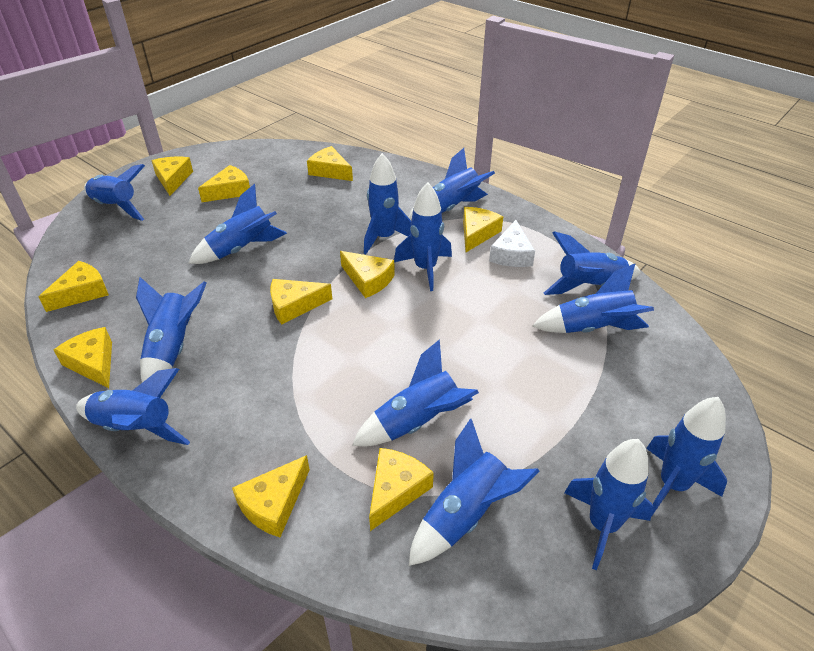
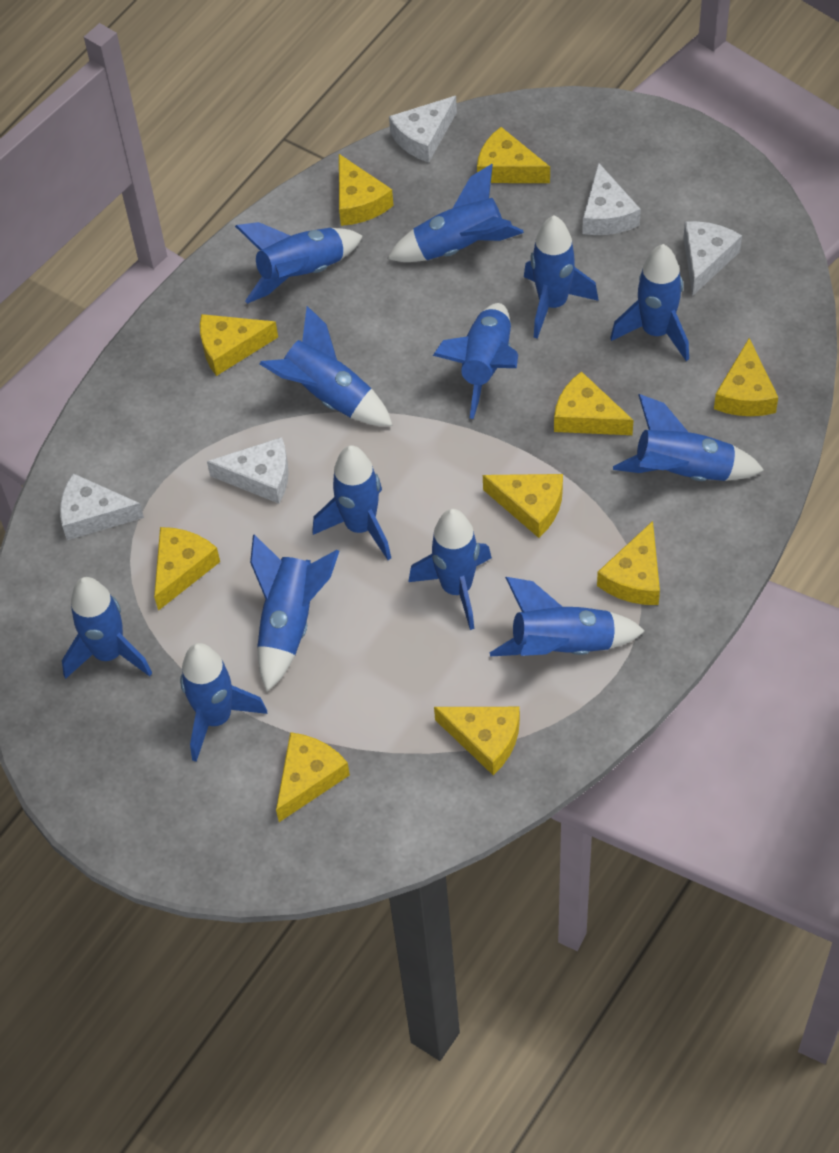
white cheese: [489,220,535,267] = 1 -> [60,473,144,540] [207,437,289,504] [389,96,457,163] [582,162,641,235] [683,221,742,296] = 5

